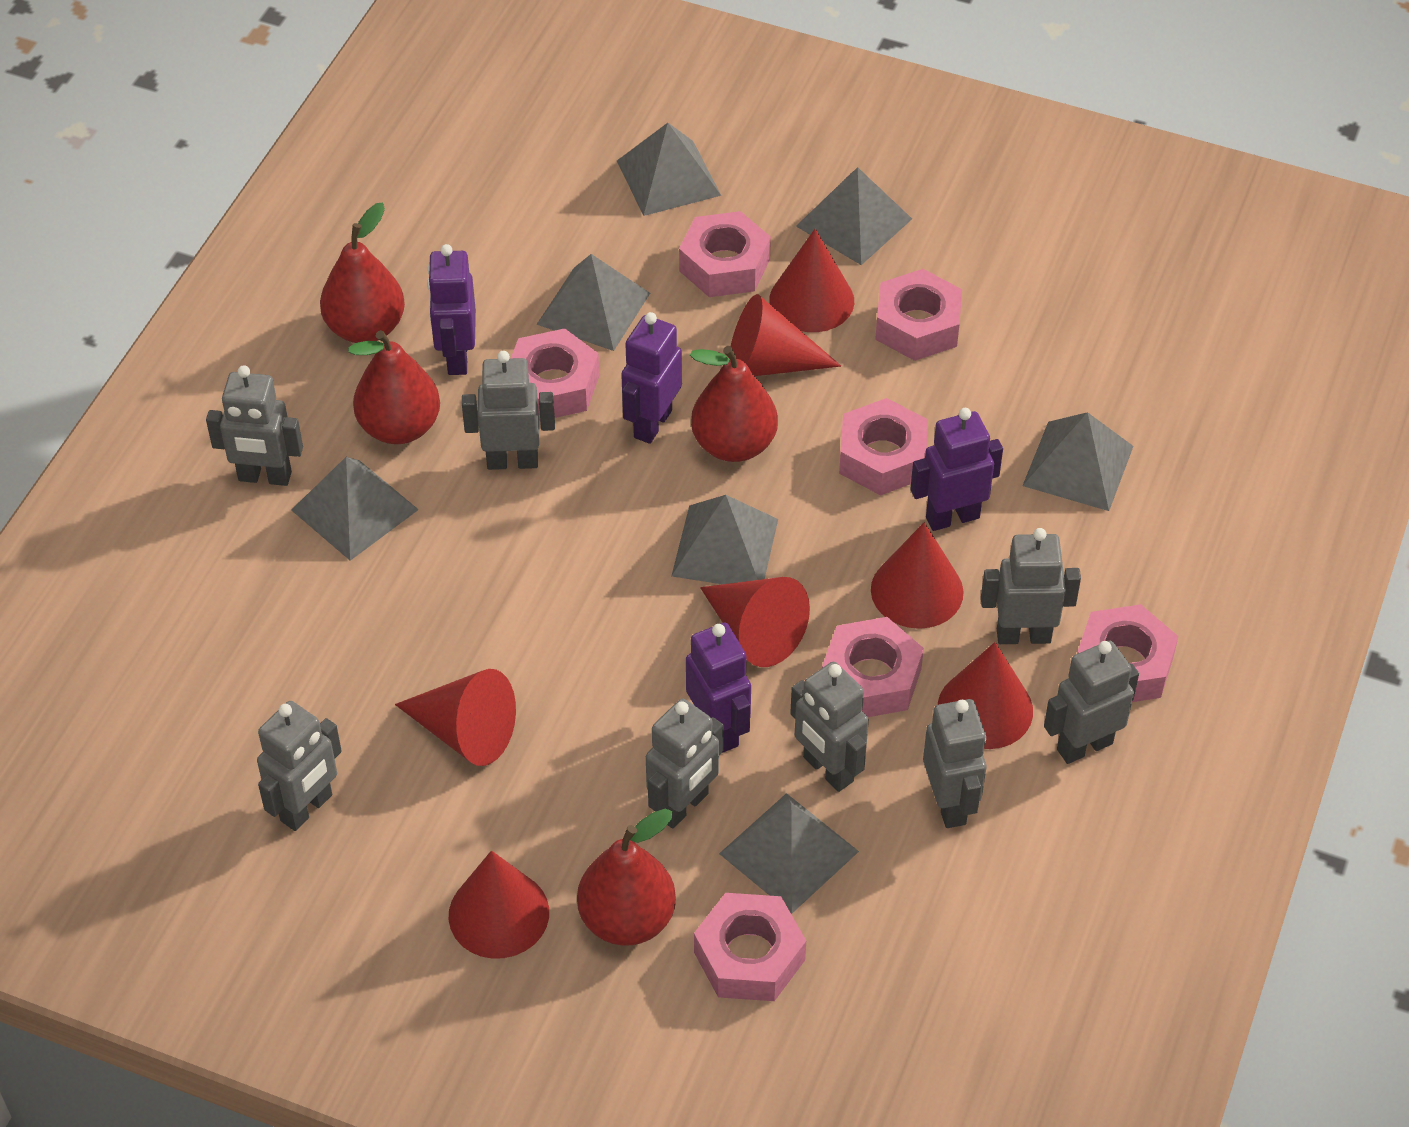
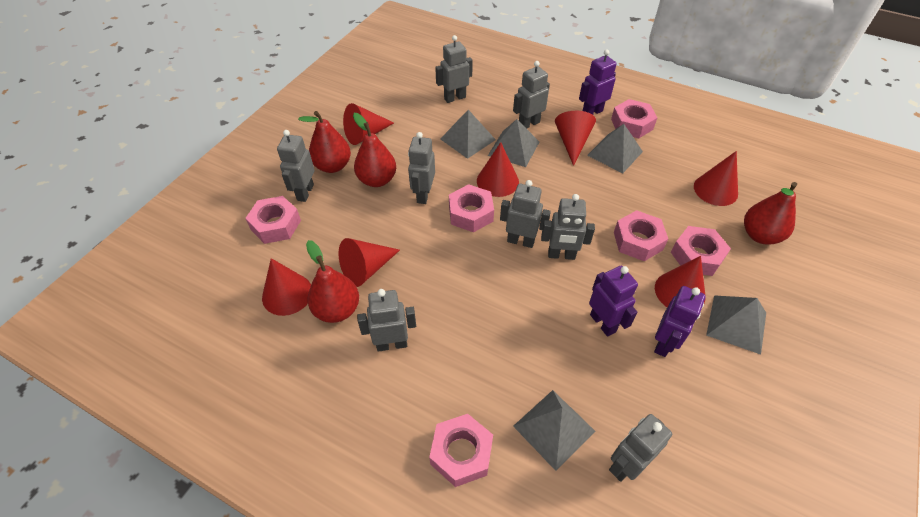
grey pyramid: [291,457,419,561] [536,254,650,351] [617,123,721,216] [671,495,778,584] [719,793,859,914] [796,167,912,265] [1023,412,1133,511] = 7 -> [440,110,496,159] [488,119,539,167] [513,390,596,471] [587,124,643,173] [706,295,766,355] = 5
pink nut: [511,328,600,421] [679,211,771,297] [694,893,806,1001] [822,617,924,717] [839,398,928,495] [875,269,962,361] [1077,604,1179,702] = 7 -> [245,196,301,244] [429,414,493,487] [449,184,494,232] [611,99,657,138] [614,210,668,261] [671,226,731,276] = 6
purple robot: [427,244,476,375] [621,312,682,444] [686,622,751,753] [910,408,1003,531] = 4 -> [579,50,617,115] [589,266,638,337] [654,286,706,357] = 3

